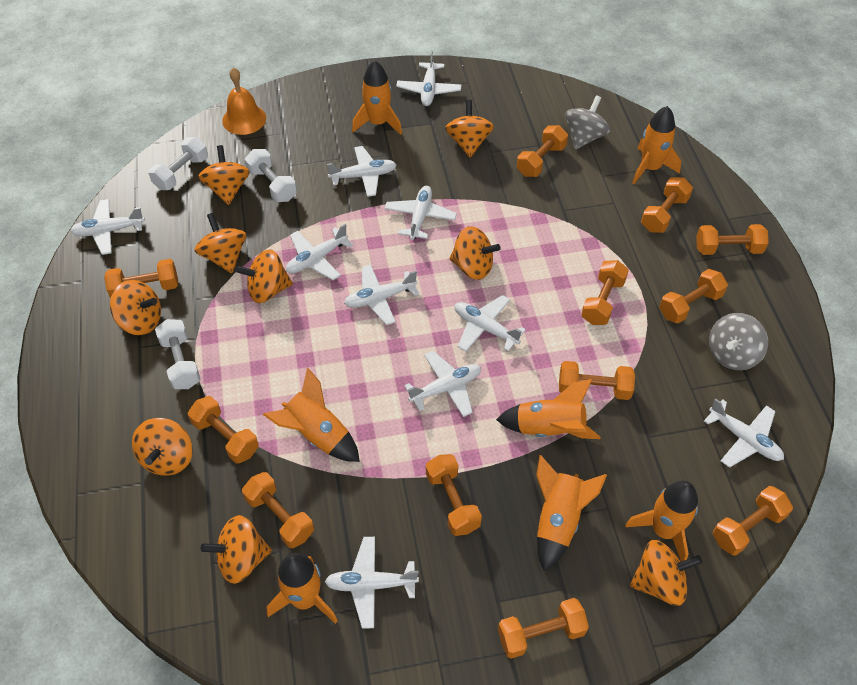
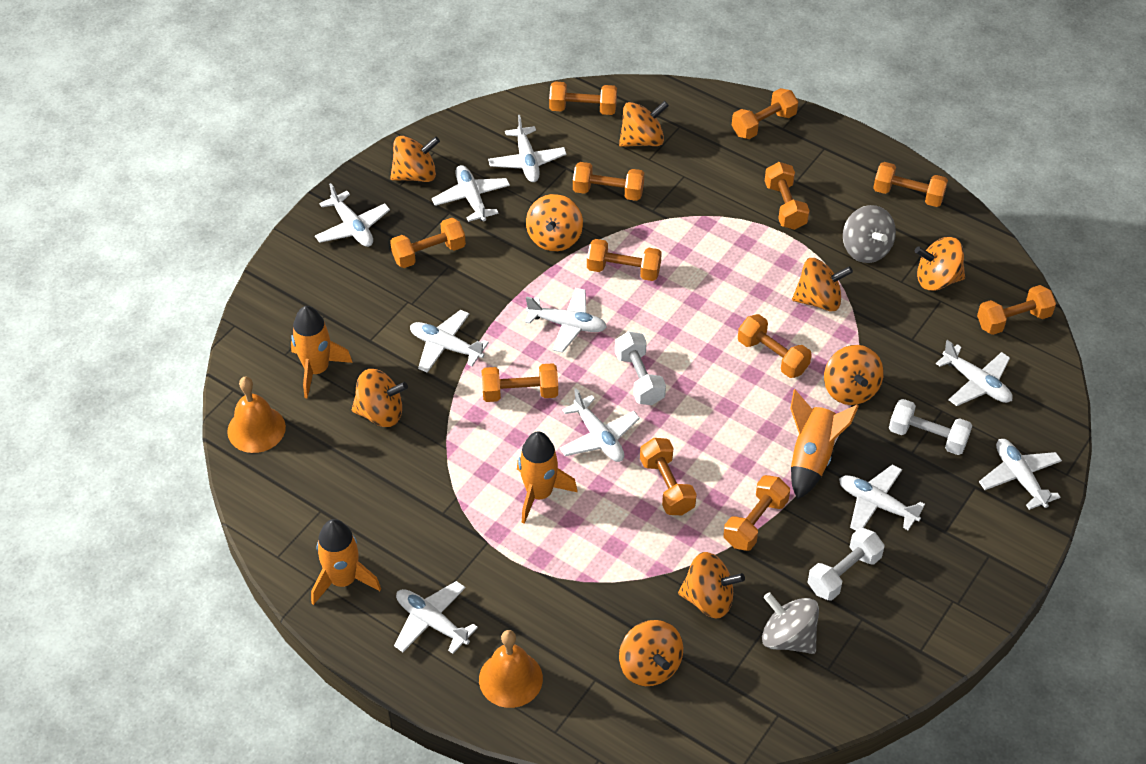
orange bell: [222,67,266,135] = 1 -> [227,377,286,453] [479,630,543,708] = 2
orange rocket: [263,368,360,462] [266,553,338,624] [352,60,402,135] [496,379,601,439] [536,455,607,571] [625,481,698,562] [632,106,681,184] = 7 -> [291,306,353,399] [311,519,381,605] [517,431,578,524] [790,389,859,499] = 4

